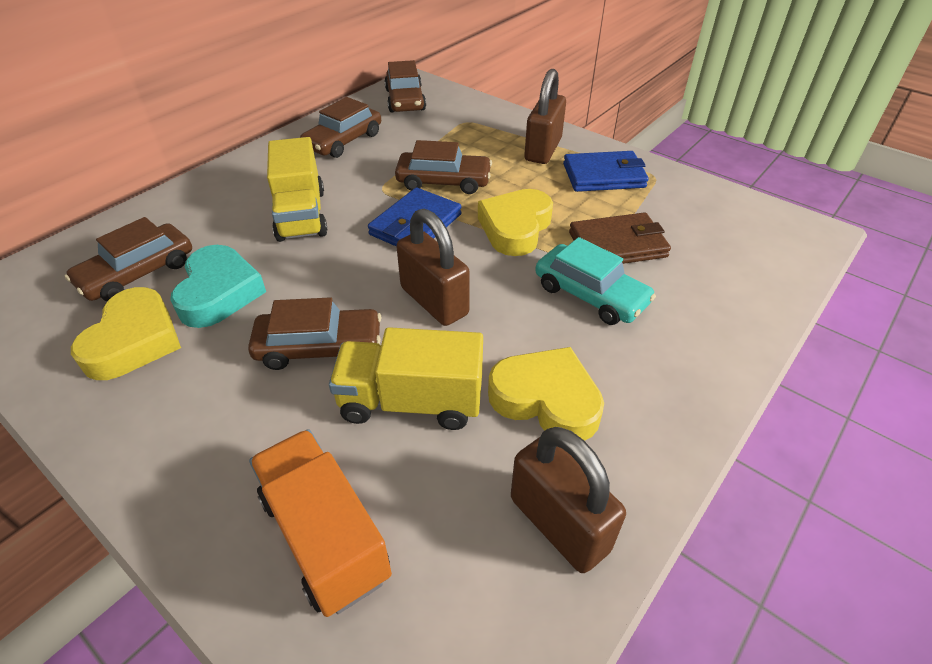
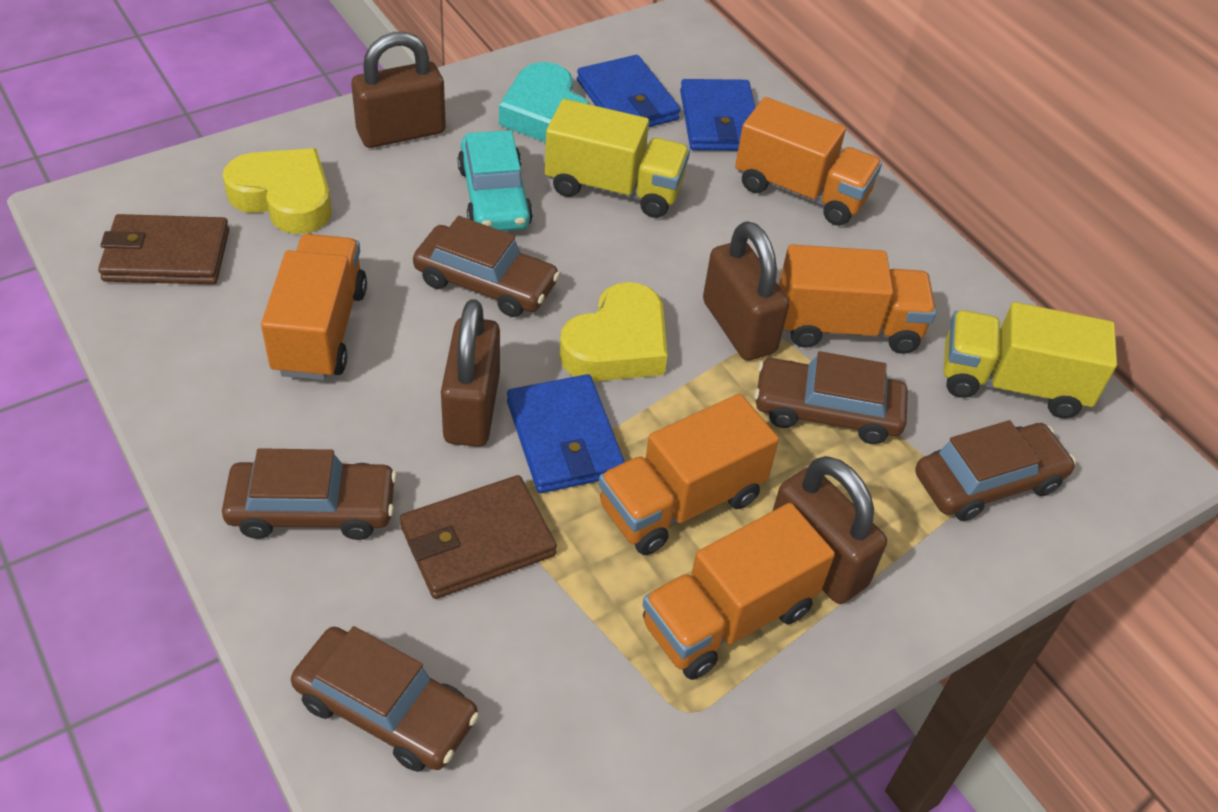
blue wallet: [368,187,461,246] [563,151,649,192] = 2 -> [507,374,625,493] [577,55,680,127] [680,79,755,151] = 3
brown padlock: [396,209,470,326] [511,427,626,573] [524,69,566,164] = 3 -> [351,32,446,148] [441,299,500,447] [703,221,789,361] [773,456,887,604] = 4
brown wallet: [569,212,671,264] = 1 -> [98,214,229,285] [400,475,557,599] = 2
orange truck: [249,429,392,617] = 1 -> [261,234,367,380] [599,394,779,555] [643,503,835,680] [735,97,882,226] [779,244,936,354] = 5
yellow heart: [71,287,181,380] [478,189,553,256] [488,347,604,441] = 3 -> [223,148,332,234] [559,282,667,381] = 2

